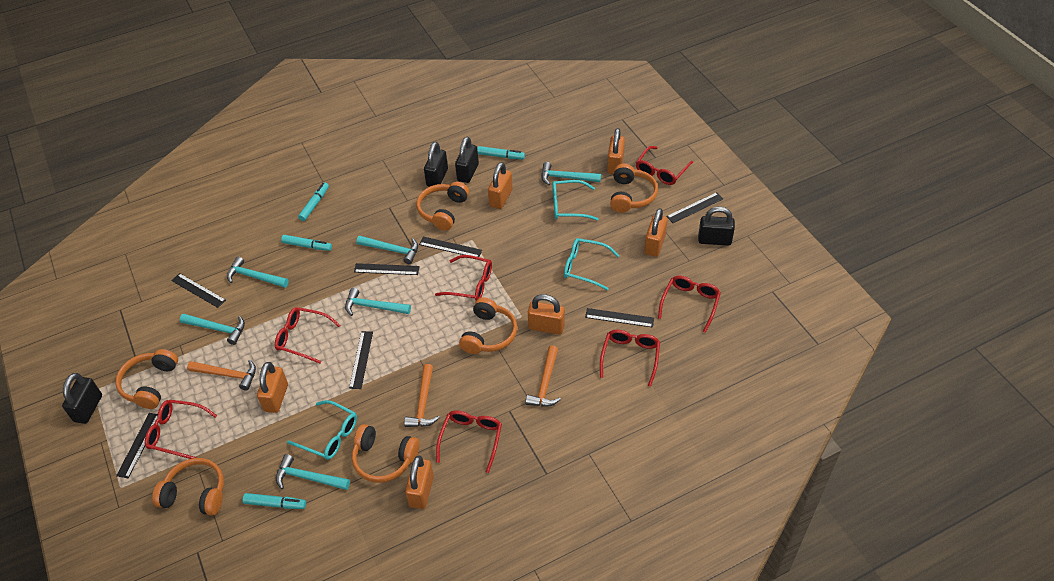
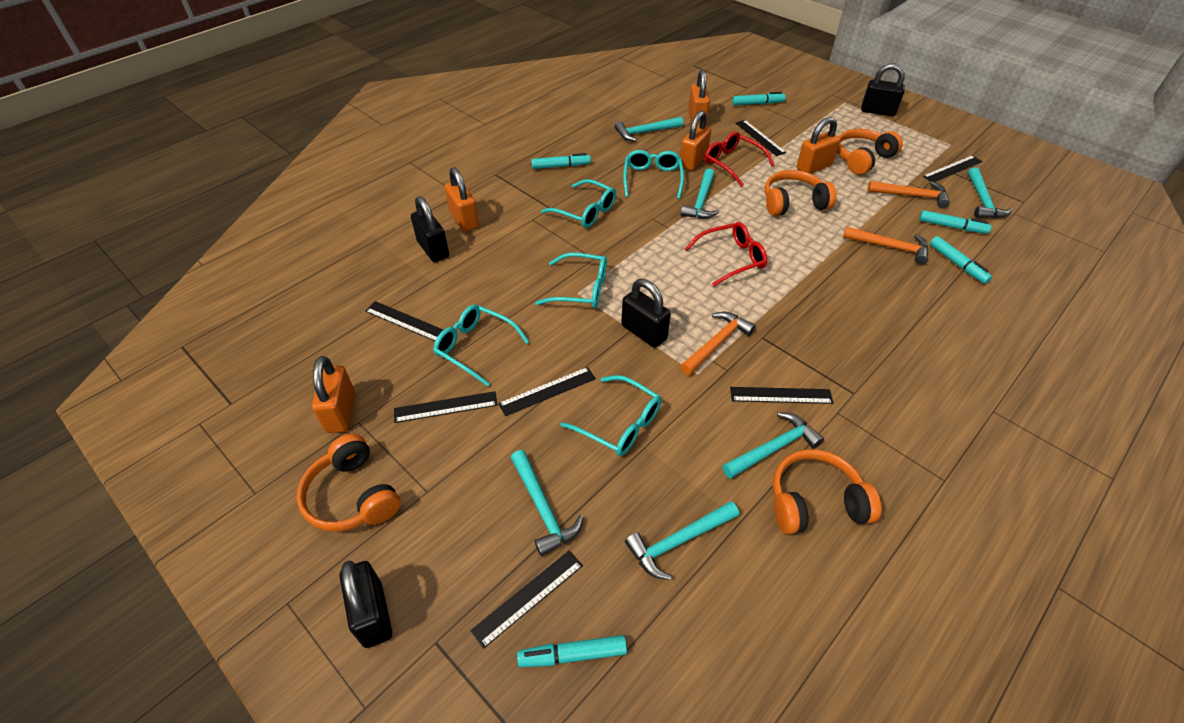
orange headphones: [116,349,178,409] [152,458,224,516] [352,424,419,483] [416,182,469,231] [459,297,517,354] [610,163,658,213] = 6 -> [297,434,401,532] [765,170,837,216] [773,450,881,534] [837,129,903,175] = 4
orange padlock: [257,362,288,413] [405,455,434,509] [488,162,513,209] [528,294,565,335] [607,128,625,174] [644,208,668,257] = 6 -> [312,356,355,433] [445,167,479,232] [680,110,711,171] [688,69,710,124] [796,117,840,174] = 5
red glasses: [145,400,217,459] [275,307,340,364] [435,255,492,300] [436,410,502,473] [600,329,660,387] [636,146,693,185] [658,276,721,333] = 7 -> [685,222,767,287] [704,131,775,187] = 2
turquoise glasses: [287,400,357,460] [552,180,598,220] [564,238,620,290] = 3 -> [433,305,529,387] [535,253,607,308] [541,179,616,228] [560,375,661,456] [623,150,684,199] = 5
turquoise marker: [243,493,306,509] [281,235,332,251] [298,182,329,221] [477,146,525,160] = 4 -> [517,635,627,667] [531,153,591,169] [732,92,786,106] [919,210,991,234] [930,236,992,284] = 5

